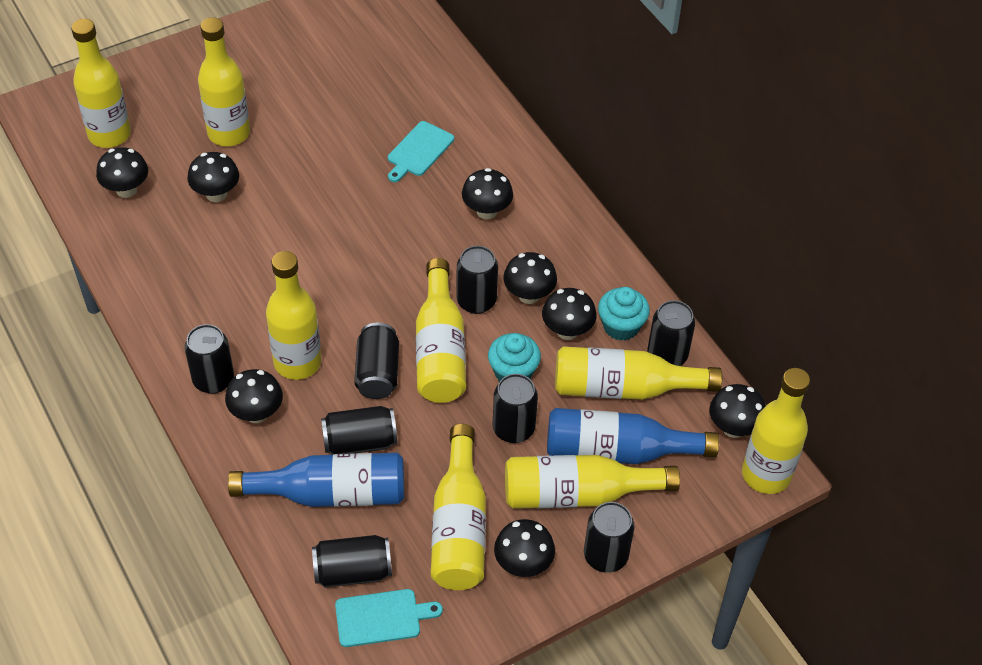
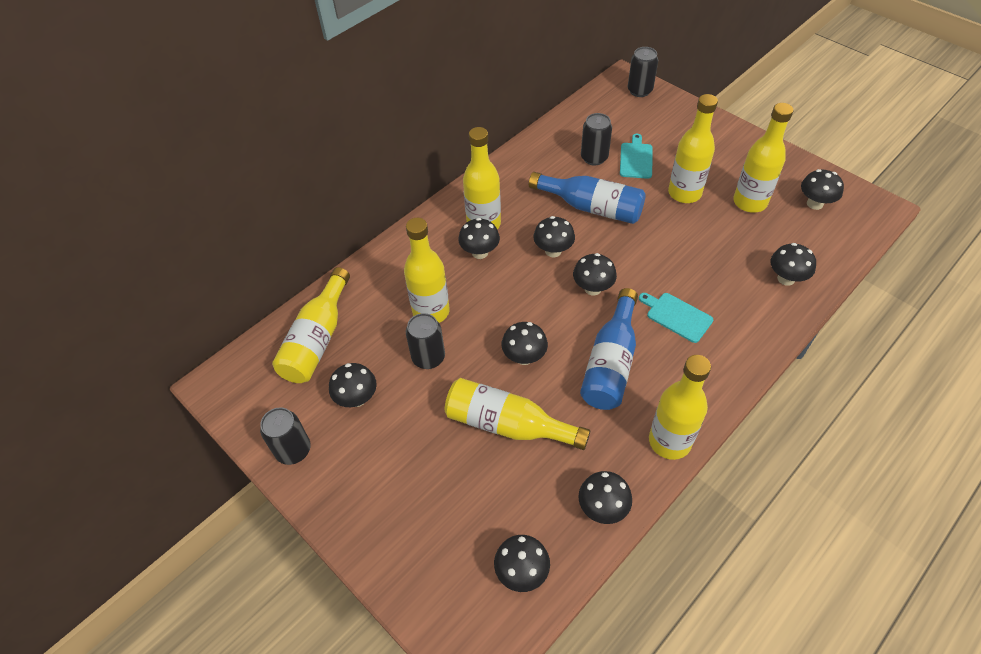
black can: [185,324,234,394] [312,535,392,588] [321,406,397,455] [354,323,399,399] [456,246,498,314] [493,374,538,443] [584,502,635,573] [647,300,695,366] = 8 -> [260,407,311,465] [406,313,445,369] [581,113,612,166] [627,47,658,97] = 4
black mushroom: [96,147,148,198] [188,152,239,202] [225,369,283,423] [462,168,513,220] [494,519,555,577] [503,252,557,304] [542,288,597,340] [709,384,766,438] = 8 -> [329,363,377,407] [458,218,500,259] [494,535,550,592] [501,322,548,365] [533,216,575,257] [573,253,617,295] [578,471,632,524] [771,243,816,286] [801,169,844,210] = 9
turquoise cupcake: [488,333,541,382] [598,287,650,341] = 2 -> none = 0
yellow bottle: [71,19,131,148] [198,18,250,146] [266,251,321,380] [416,258,466,403] [431,424,486,590] [505,455,680,509] [555,346,722,400] [742,368,810,494] = 8 -> [272,267,350,383] [404,218,450,323] [445,378,590,450] [463,127,501,230] [649,355,711,460] [668,94,718,203] [733,103,793,213] = 7

